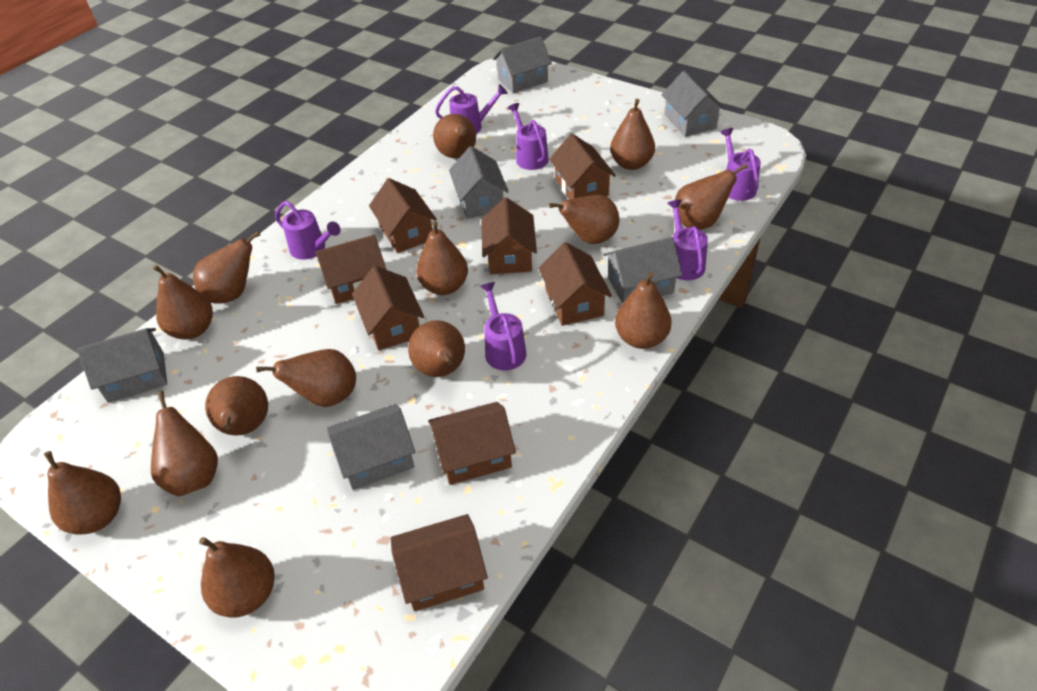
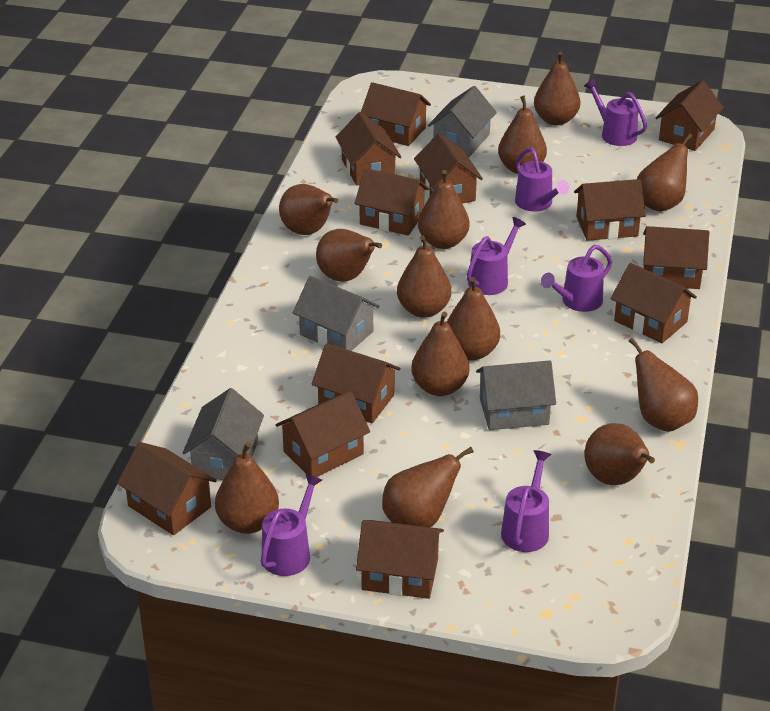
brown house: [316,235,386,304] [352,266,424,350] [369,178,437,253] [391,514,488,612] [428,402,516,485] [481,197,537,274] [538,242,612,326] [549,134,616,200] = 8 -> [117,442,217,535] [276,391,370,477] [311,343,400,423] [335,112,401,186] [354,168,429,235] [356,520,444,599] [361,82,431,146] [414,133,483,204] [574,179,646,241] [611,263,697,343] [643,226,709,289] [656,80,724,151] = 12
brown pear: [44,451,121,534] [151,391,218,496] [153,265,213,340] [193,231,260,304] [199,537,275,618] [205,376,268,436] [256,349,356,407] [408,320,465,377] [416,221,468,295] [433,114,476,158] [549,195,619,244] [610,99,655,170] [615,272,672,349] [673,164,748,230] = 14 -> [215,442,279,534] [279,184,338,235] [316,229,382,282] [382,447,474,527] [397,235,451,318] [411,312,469,396] [418,170,470,249] [447,277,500,360] [498,96,547,174] [534,51,581,125] [584,423,655,485] [629,338,698,432] [637,133,692,212] = 13
grey house: [77,328,167,403] [327,404,415,490] [449,146,509,219] [493,36,552,93] [604,237,682,304] [661,71,725,137] = 6 -> [183,388,264,480] [293,276,379,351] [428,86,497,157] [476,360,556,430] = 4

